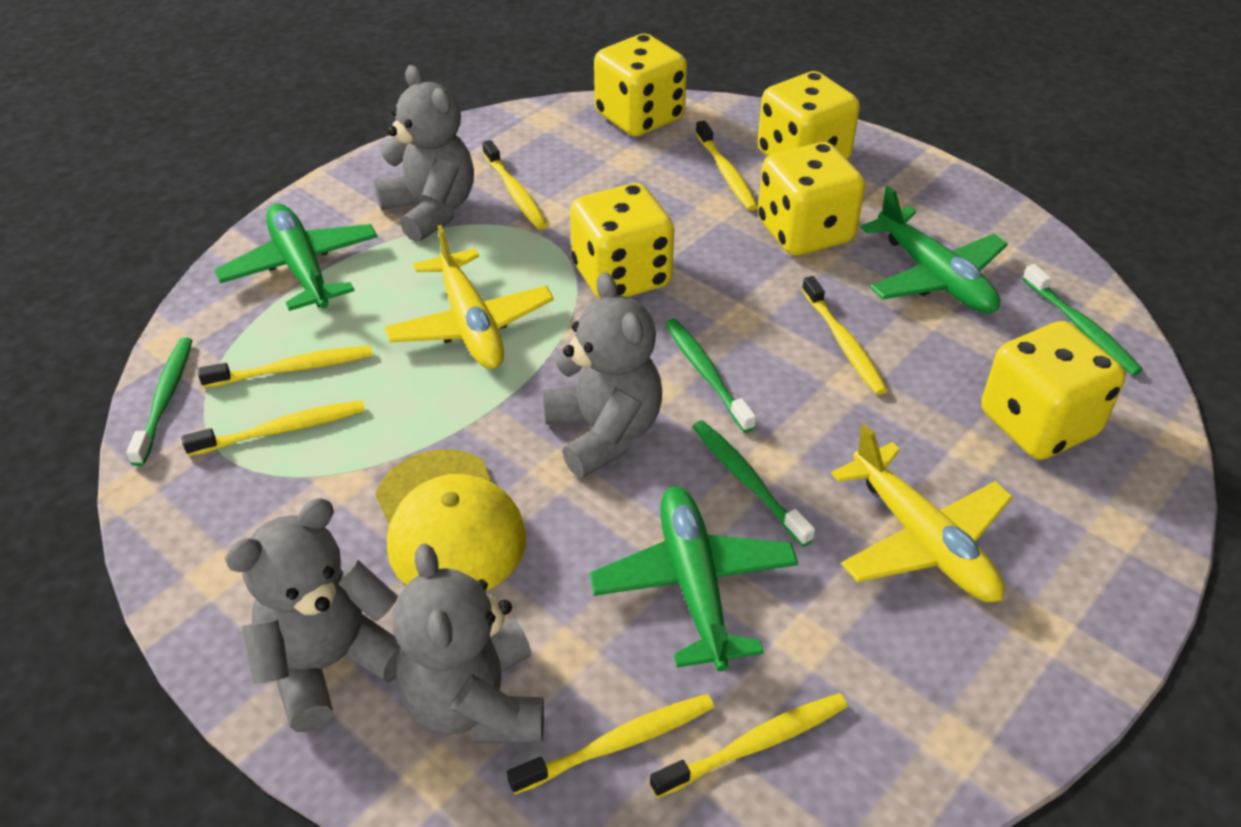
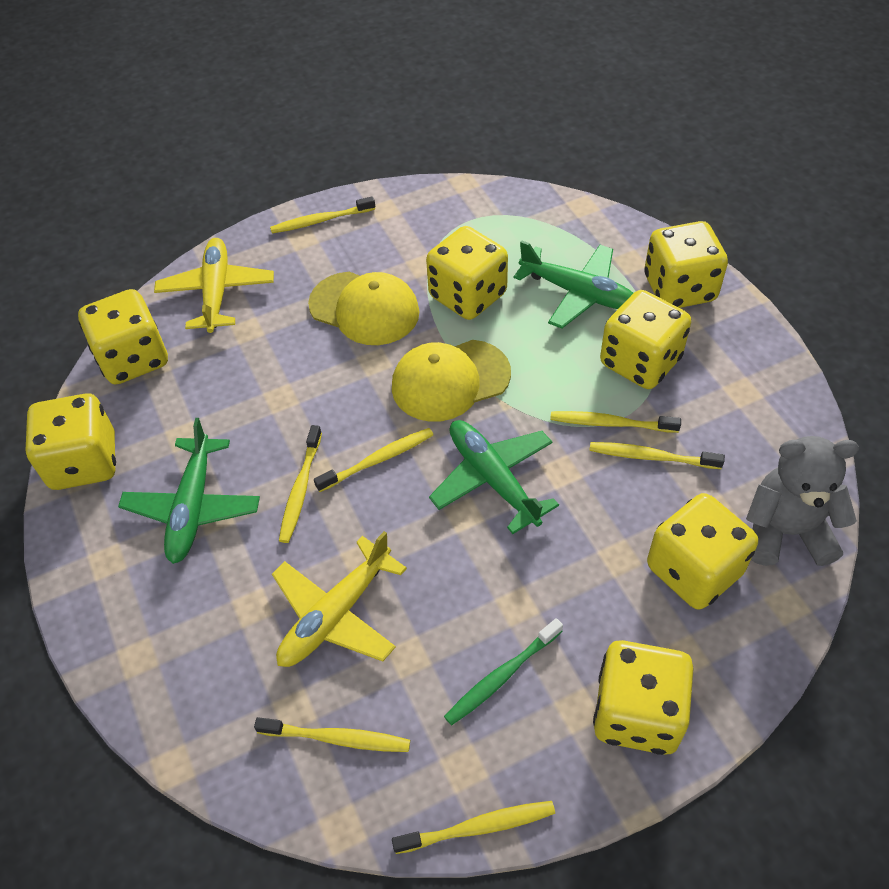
green toothbrush: [126,337,193,466] [665,319,756,433] [693,420,815,547] [1022,264,1143,376] = 4 -> [444,618,563,725] = 1
grey teddy bear: [225,498,400,732] [374,65,474,242] [393,543,544,743] [543,272,662,478] = 4 -> [746,436,859,566] = 1
yellow cap: [375,449,526,591] = 1 -> [308,272,419,345] [392,340,511,422] = 2
yellow dice: [570,183,674,299] [594,34,687,137] [758,71,860,159] [758,142,865,256] [981,321,1126,460] = 5 -> [25,393,116,490] [78,289,168,385] [426,226,508,320] [593,640,694,755] [600,290,691,389] [645,221,728,308] [647,493,758,610] = 7

